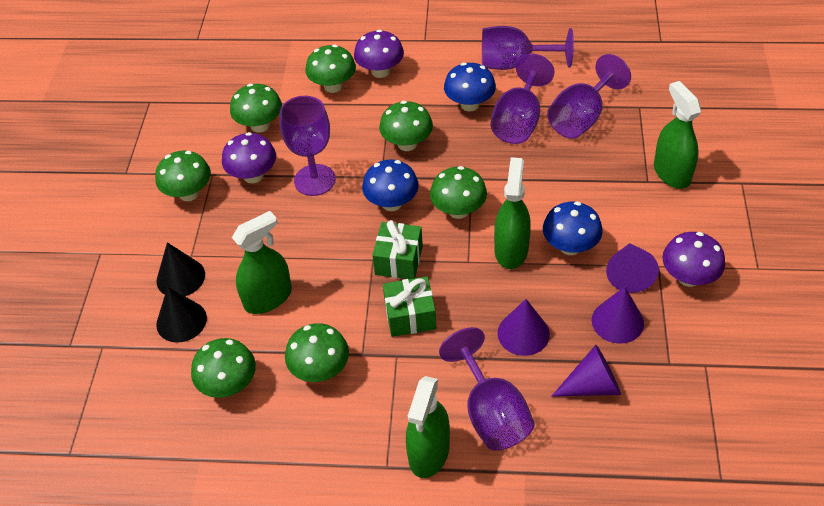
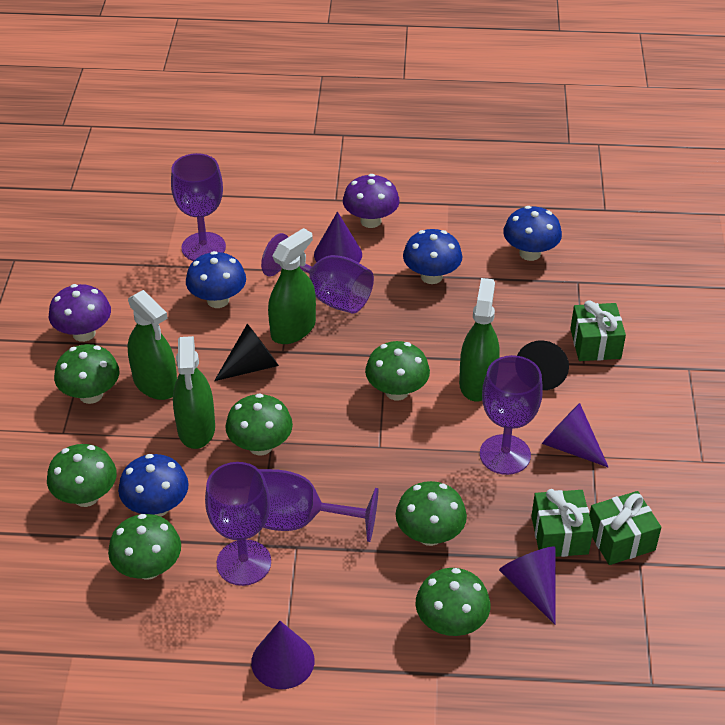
blue mushroom: [362,159,419,211] [444,63,496,111] [543,202,603,255] = 3 -> [118,454,189,517] [186,251,246,308] [403,229,462,284] [503,206,562,261] = 4
green gift: [372,220,423,279] [383,276,436,337] = 2 -> [531,489,593,557] [570,300,626,361] [589,491,661,565] = 3
purple mushroom: [222,132,276,183] [354,30,404,78] [663,232,725,287] = 3 -> [49,284,111,342] [343,174,400,228] = 2

